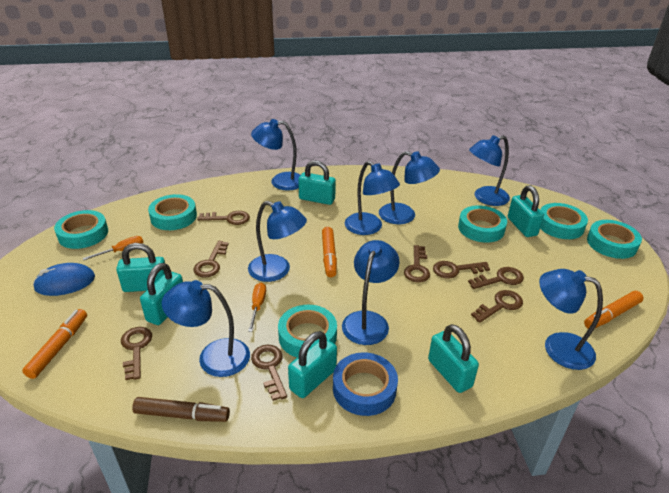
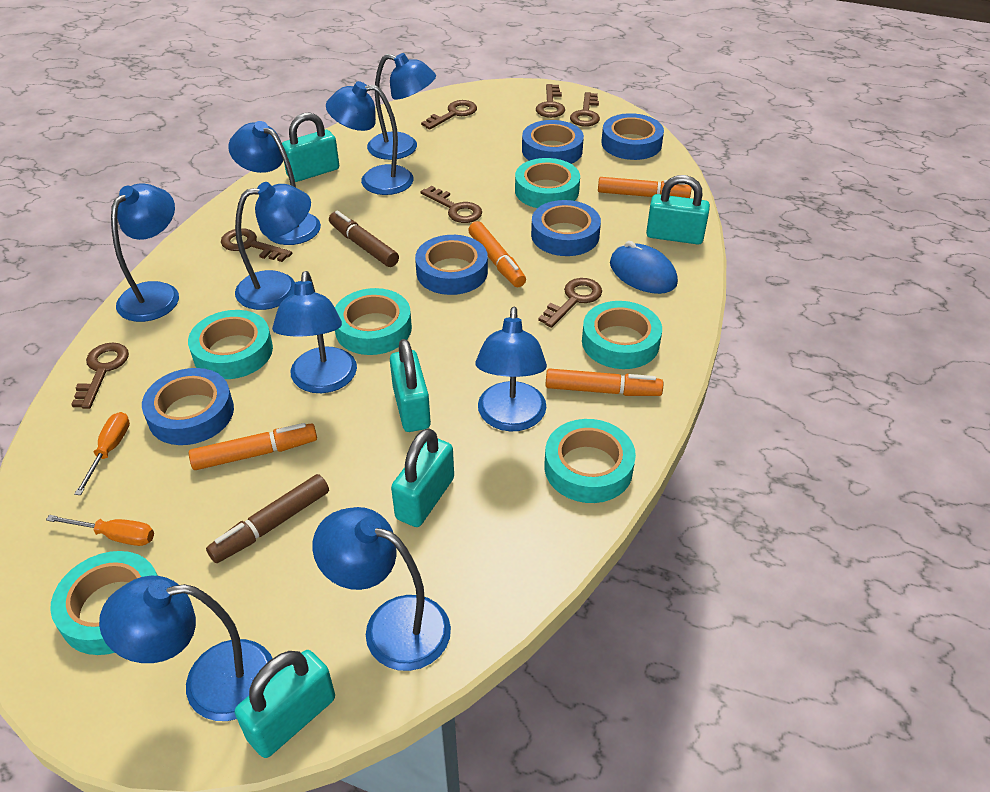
blue lamp: [162,280,250,377] [248,201,307,282] [251,119,300,191] [342,240,400,345] [345,161,400,235] [379,151,440,224] [469,135,510,206] [539,269,603,370] = 8 -> [99,576,273,721] [111,183,179,322] [228,121,321,245] [235,182,311,310] [272,271,357,393] [312,507,451,671] [326,81,414,195] [367,53,436,160] [475,307,547,431] = 9
blue tape: [333,352,398,416] = 1 -> [142,368,234,445] [415,235,488,295] [522,120,584,164] [531,200,601,256] [601,113,664,160] = 5
brown key: [121,327,152,380] [194,241,229,277] [197,211,250,225] [251,344,287,401] [404,245,430,283] [433,261,490,279] [468,267,524,289] [471,290,523,323] = 8 -> [71,343,129,409] [221,228,292,262] [421,100,477,130] [421,186,482,223] [536,84,565,118] [538,278,602,328] [570,92,600,127] = 7
brown marker: [132,397,230,422] = 1 -> [206,474,329,563] [329,211,399,267] = 2
orange marker: [22,309,87,379] [322,227,337,277] [584,291,644,329] = 3 -> [189,423,317,470] [468,221,526,288] [545,368,663,396] [598,177,691,198] = 4
turquoise padlock: [116,243,165,292] [140,263,183,325] [288,331,337,398] [298,160,336,205] [428,324,479,393] [508,185,544,237] = 6 -> [235,650,335,758] [282,112,339,182] [390,339,431,432] [391,428,454,527] [646,175,710,245] = 5

